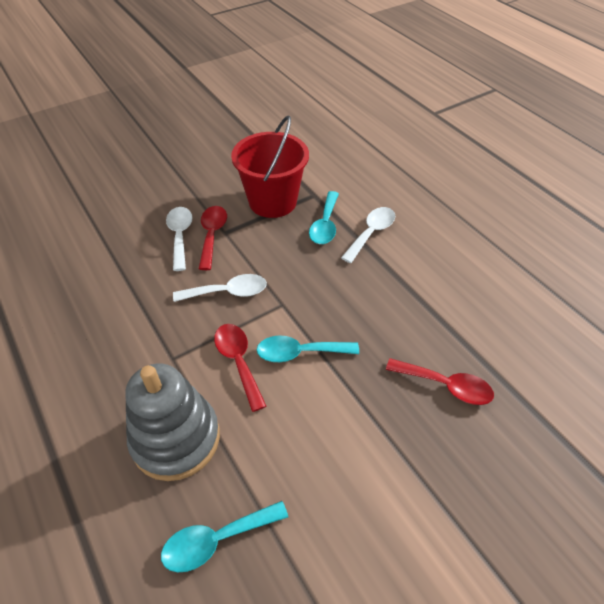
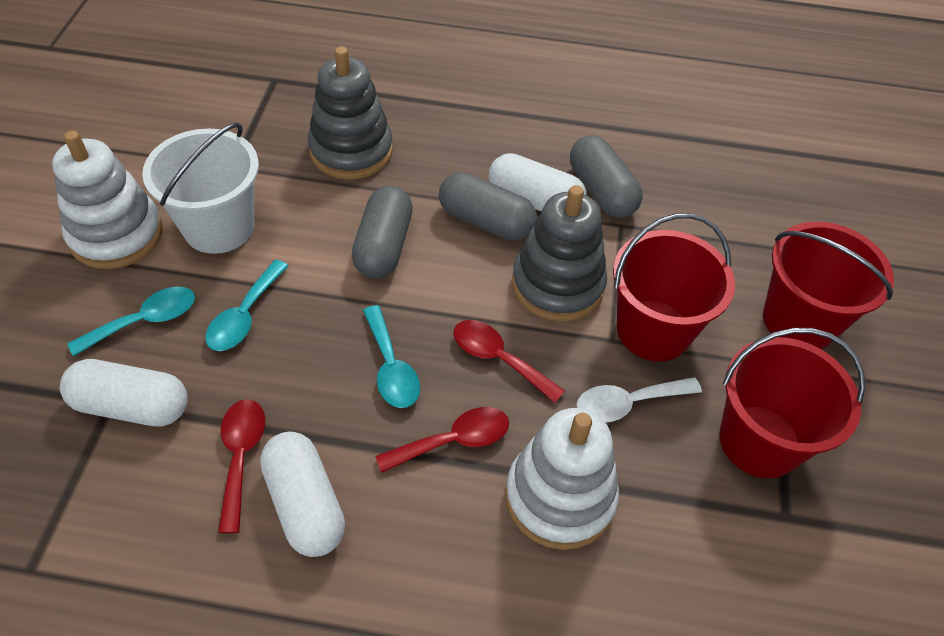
grey capsule: none = 0 -> [352,186,413,278] [439,172,537,241] [570,135,643,218] = 3
grey stacking toy: [125,363,220,481] = 1 -> [308,46,393,180] [512,185,607,322] = 2
red bucket: [231,115,309,218] = 1 -> [613,213,735,362] [719,328,866,478] [763,222,894,349] = 3
white bucket: none = 0 -> [142,122,259,254] = 1
white capsule: none = 0 -> [60,359,187,427] [260,431,345,557] [489,153,587,212] = 3
white spoon: [166,207,193,271] [173,274,267,302] [341,207,395,263] = 3 -> [577,377,702,423] = 1
white stacking toy: none = 0 -> [52,130,163,269] [505,408,619,550] = 2

